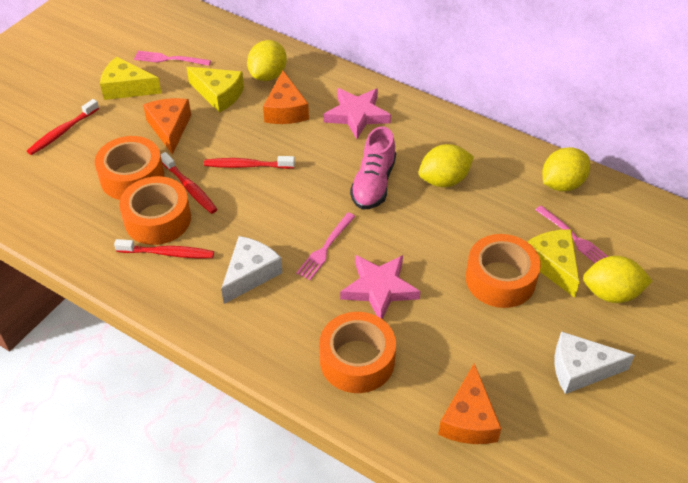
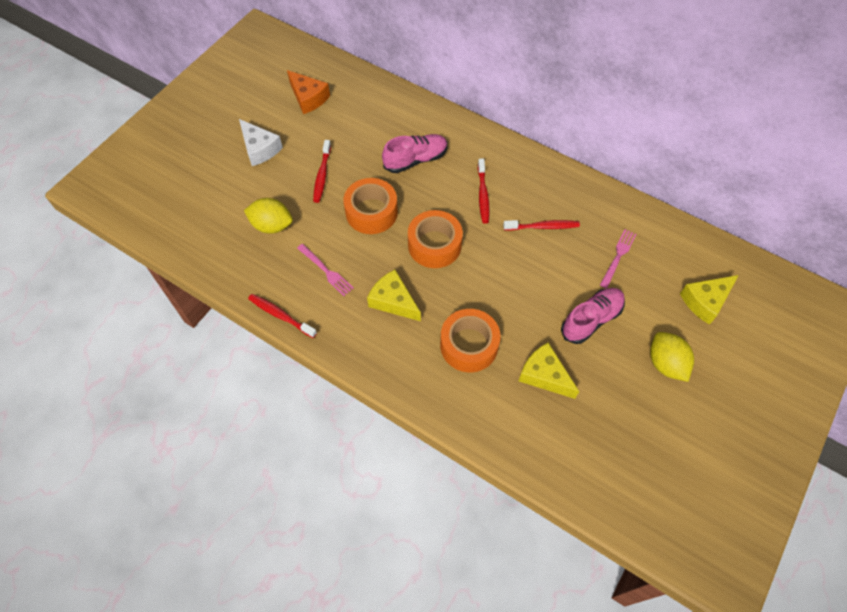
orange cheese: [143,98,191,155] [263,70,309,124] [438,363,502,444] = 3 -> [287,70,330,114] = 1
orange tape: [95,136,164,200] [119,176,191,245] [319,312,396,393] [466,234,541,308] = 4 -> [344,178,398,234] [408,210,463,268] [440,309,501,372] = 3
pink fork: [134,51,211,66] [296,213,356,280] [535,205,608,263] = 3 -> [297,244,354,296] [600,229,637,288] = 2
pink shoe: [350,127,396,210] = 1 -> [382,134,448,173] [561,288,625,344] = 2
pink star: [323,88,391,139] [340,255,420,319] = 2 -> none = 0
white cheese: [221,236,282,304] [555,331,635,394] = 2 -> [239,119,283,166] = 1
yellow lemon: [247,40,287,81] [419,144,474,187] [542,147,590,191] [583,256,652,303] = 4 -> [244,198,293,234] [650,332,694,382] = 2

